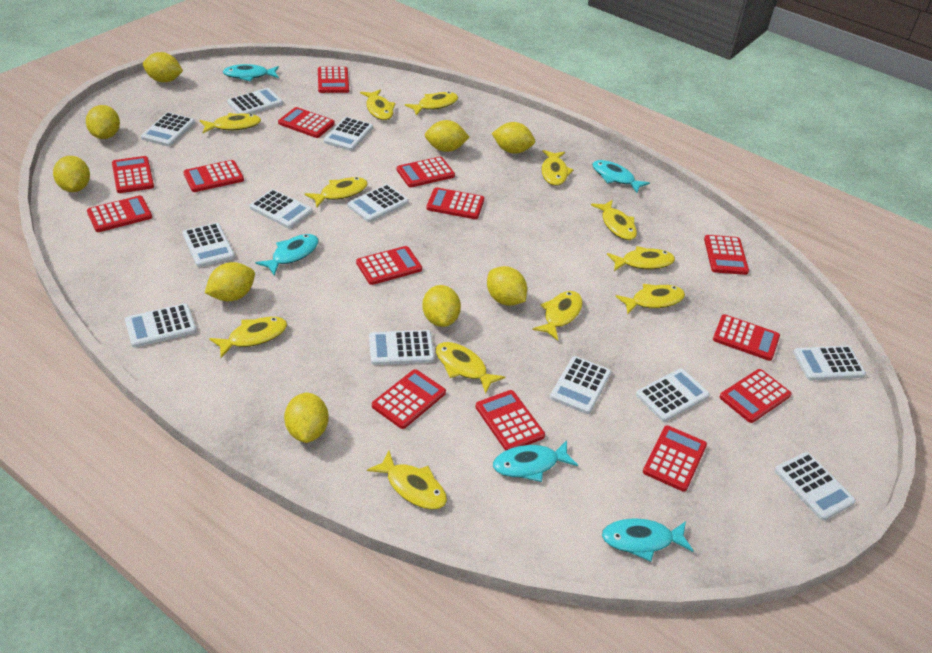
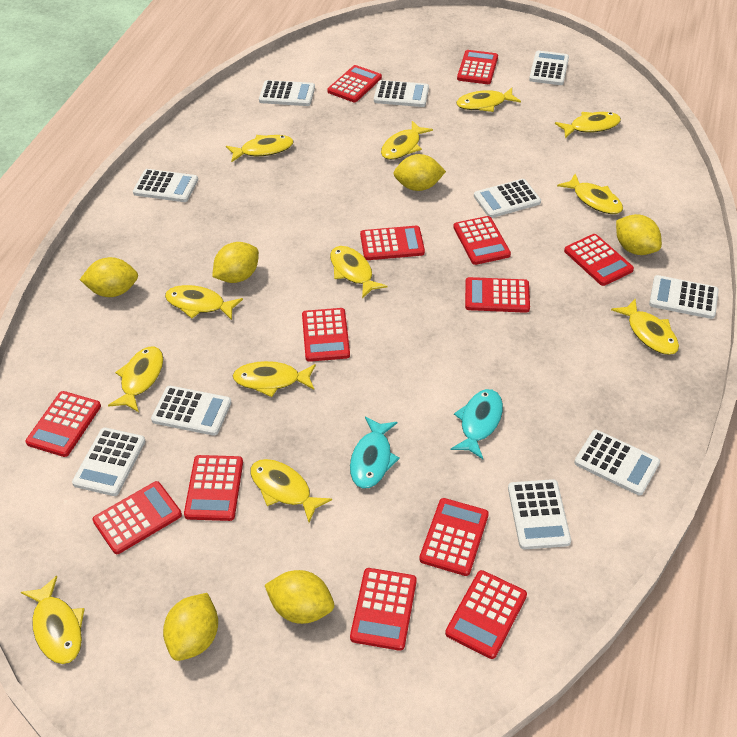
red calculator: [87,196,152,232] [112,156,154,193] [183,160,244,192] [278,107,335,138] [318,67,349,93] [356,246,422,285] [372,369,446,429] [397,157,455,187] [426,187,484,219] [475,390,545,451] [643,425,707,492] [704,235,749,275] [713,314,780,361] [720,369,791,423] = 14 -> [25,391,101,457] [92,481,182,554] [184,455,243,521] [302,308,350,362] [327,65,382,102] [350,568,417,651] [360,226,425,260] [419,498,489,576] [445,570,527,659] [453,216,511,265] [457,50,498,84] [465,277,530,313] [564,234,634,286] = 13
turquoise fish: [223,64,279,82] [255,234,319,276] [493,440,578,482] [592,160,650,193] [602,518,694,562] = 5 -> [350,417,400,489] [451,389,503,459] = 2
white calculator: [125,303,196,348] [141,112,195,146] [182,223,235,267] [227,88,283,114] [249,189,313,228] [324,117,373,151] [347,184,409,222] [369,330,434,365] [550,356,611,414] [636,369,710,422] [775,452,856,521] [793,346,866,381] = 12 -> [72,428,145,496] [133,169,198,202] [151,386,231,436] [259,80,315,106] [374,80,429,107] [474,179,541,218] [508,479,571,549] [529,51,569,85] [574,430,660,495] [649,275,719,319] = 10
yellow lemon: [53,156,90,192] [86,105,120,139] [143,52,183,82] [205,262,255,301] [284,392,329,443] [422,285,461,327] [425,120,469,152] [487,266,527,306] [492,122,535,154] = 9 -> [80,257,138,297] [163,593,218,661] [212,242,259,283] [265,570,334,624] [393,154,446,191] [616,214,662,255] = 6

